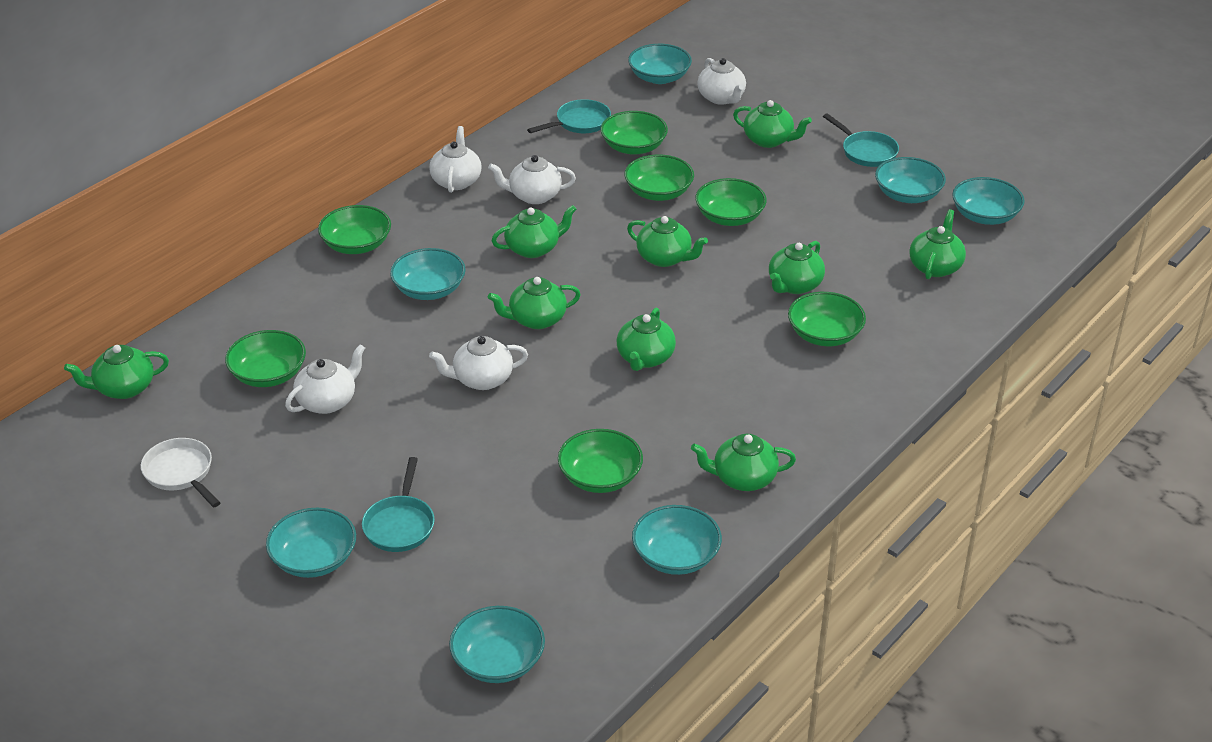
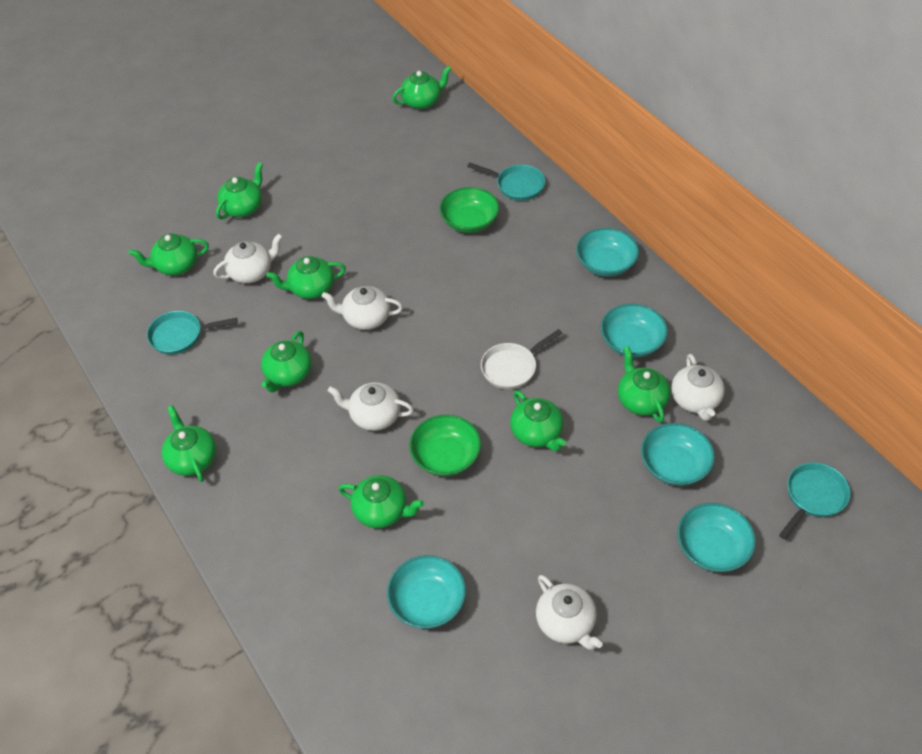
green bowl: [225,330,306,387] [318,205,391,254] [558,429,643,493] [601,111,668,155] [625,155,694,201] [695,178,767,226] [788,292,866,346] = 7 -> [409,415,481,476] [439,187,499,233] = 2
turquoise bowl: [266,508,356,578] [390,248,466,300] [449,606,545,683] [628,44,692,84] [632,505,722,575] [875,157,946,203] [952,177,1025,225] = 7 -> [387,555,466,629] [576,228,639,277] [601,304,668,357] [641,423,715,486] [677,503,756,572] = 5

